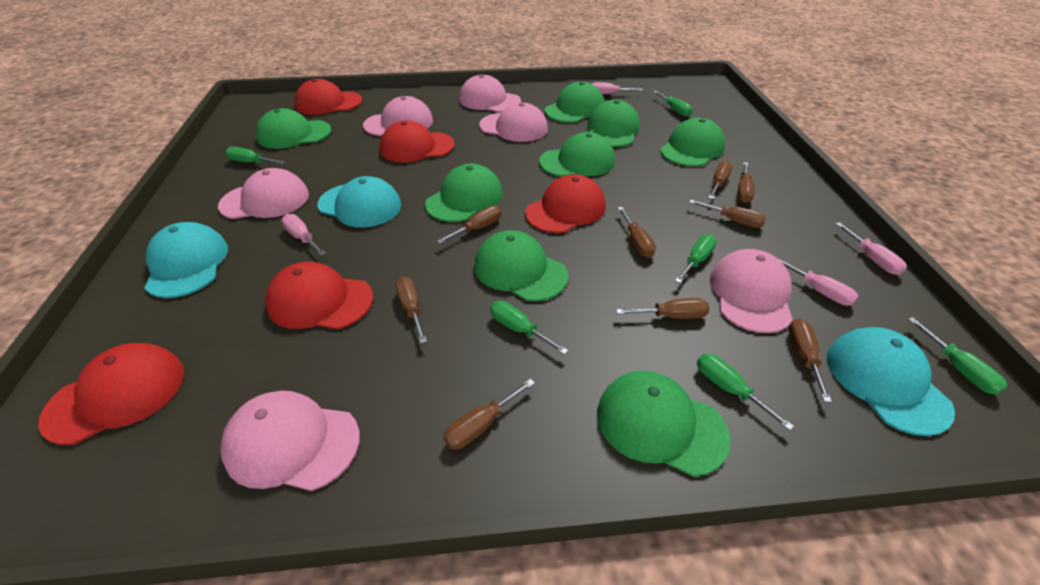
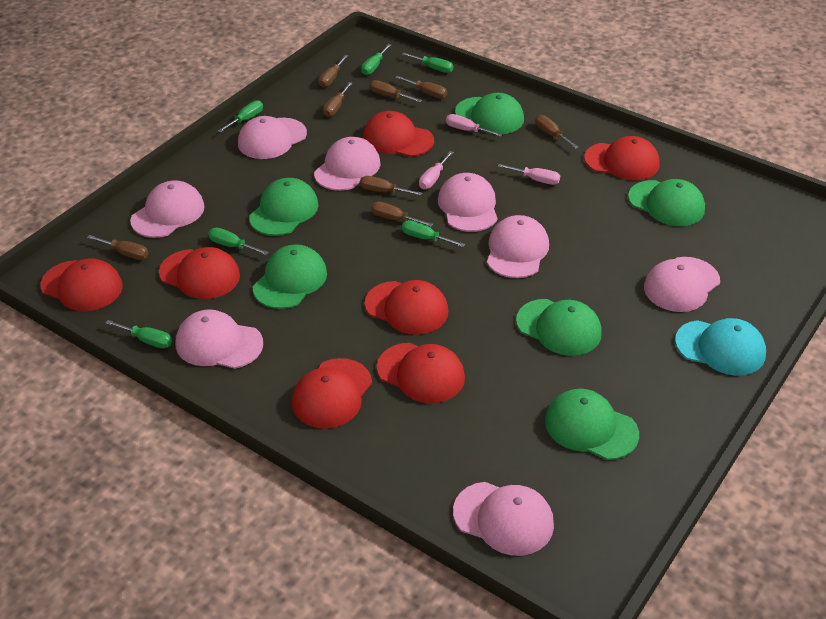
brown screwdriver: [395,277,427,343] [437,206,501,244] [443,379,535,450] [616,298,709,319] [618,207,656,258] [689,200,766,228] [709,161,732,199] [737,162,755,203] [788,319,832,403] = 9 -> [87,235,148,260] [319,55,349,87] [323,82,352,117] [360,176,422,196] [369,80,422,102] [371,202,433,227] [395,76,447,98] [535,115,579,149] = 8
green cap: [256,108,331,149] [425,164,503,222] [474,230,568,301] [539,132,615,177] [545,82,604,123] [588,100,640,147] [597,371,731,477] [660,118,725,166] = 8 -> [249,178,319,236] [253,244,327,309] [455,93,524,134] [516,299,602,356] [545,389,639,460] [628,179,705,226] = 6
pink cap: [218,168,309,219] [220,391,360,491] [363,96,433,136] [459,74,521,112] [479,102,548,142] [710,249,793,333] = 6 -> [130,181,205,238] [176,309,263,369] [238,116,307,159] [314,137,381,191] [438,173,498,232] [453,482,554,556] [487,215,549,278] [644,257,720,312] = 8
pink screwdriver: [281,214,326,256] [592,82,643,94] [776,257,859,306] [835,222,907,275] = 4 -> [419,151,454,189] [446,114,503,137] [498,164,560,185] = 3
red cap: [38,343,184,445] [265,262,373,329] [295,79,362,115] [380,120,454,163] [525,174,606,233] = 5 -> [41,258,123,311] [159,247,240,299] [292,358,372,429] [363,111,434,157] [365,280,448,335] [377,343,465,403] [584,136,660,181] = 7
turquoise cap: [145,222,228,298] [317,176,401,228] [827,327,955,436] = 3 -> [675,318,766,376] = 1

